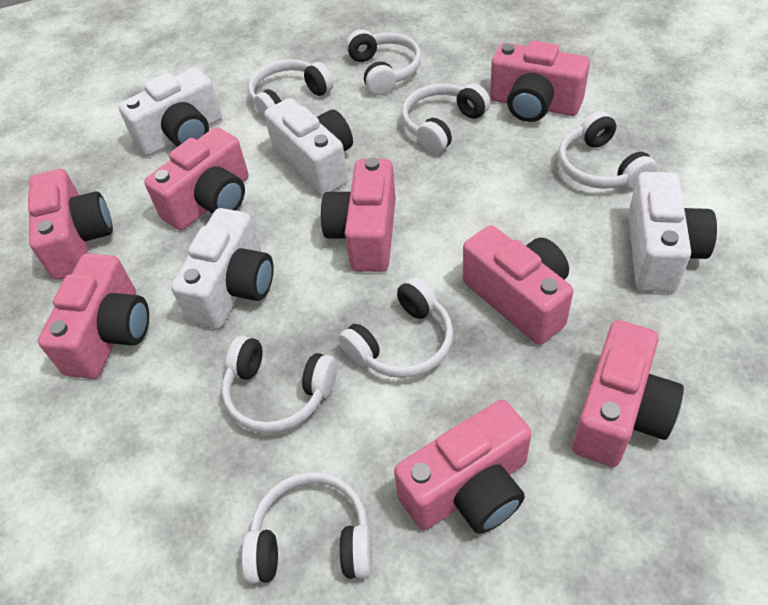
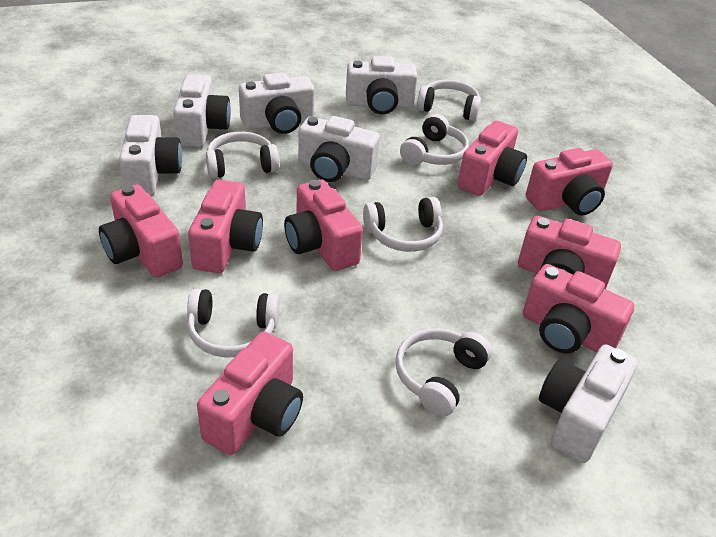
white camera: [118,67,222,156] [171,208,274,329] [264,98,353,196] [628,172,717,292] = 4 -> [119,115,182,195] [173,74,231,147] [239,72,315,134] [298,116,380,182] [346,56,418,114] [539,344,638,463] = 6
white headphones: [222,336,337,433] [242,472,372,584] [248,59,333,121] [339,277,453,378] [346,29,421,95] [402,83,490,154] [558,111,657,189] = 7 -> [187,289,280,358] [206,132,279,179] [363,197,443,252] [395,328,492,417] [400,114,469,165] [417,80,481,121] = 6

